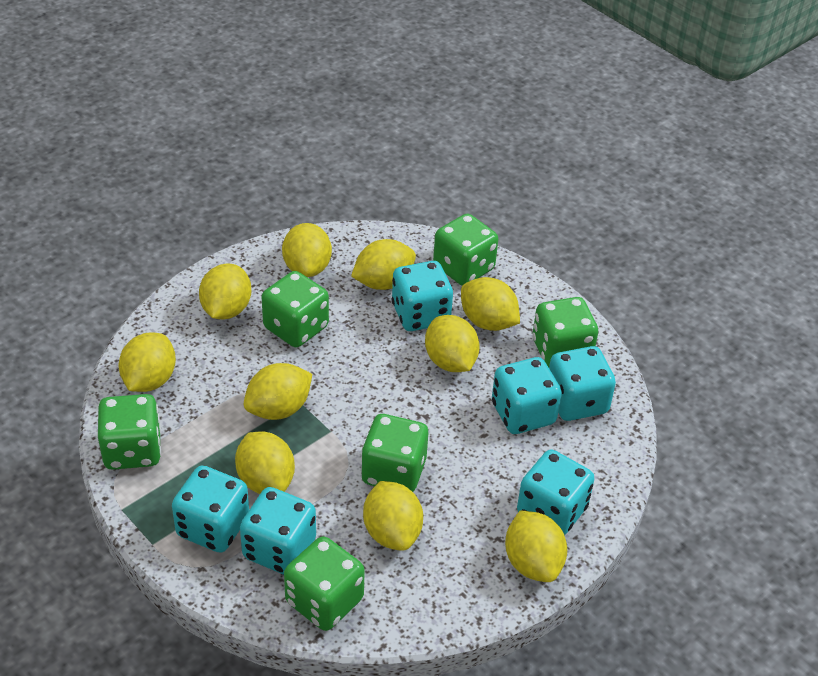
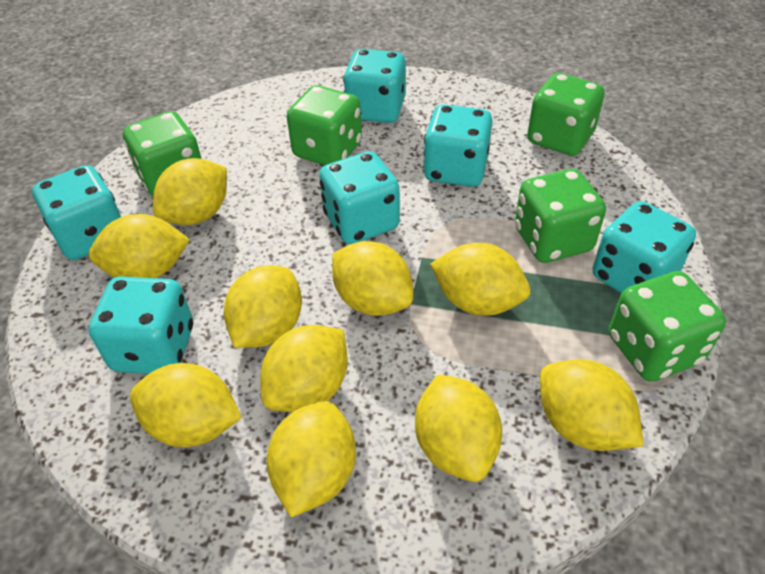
green dice: [98,394,161,470] [261,271,329,347] [284,536,365,631] [361,414,428,492] [433,214,498,286] [532,297,598,367] = 6 -> [123,111,202,196] [287,85,362,165] [515,169,606,263] [527,73,605,156] [609,271,726,382] = 5

